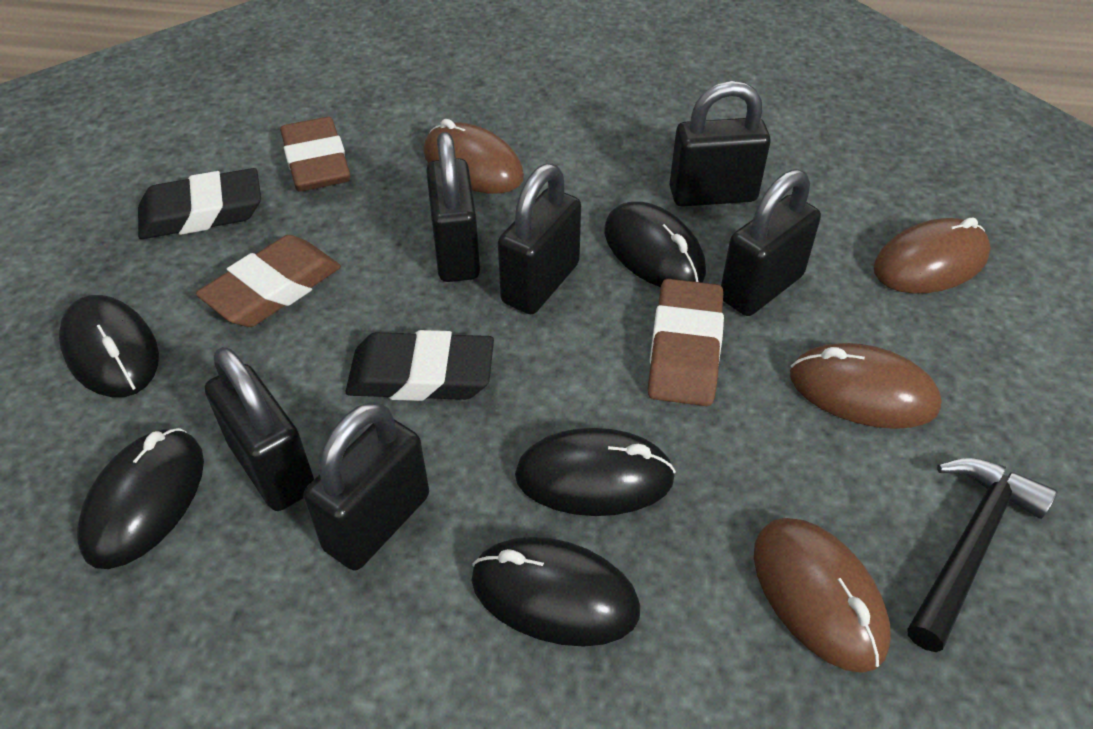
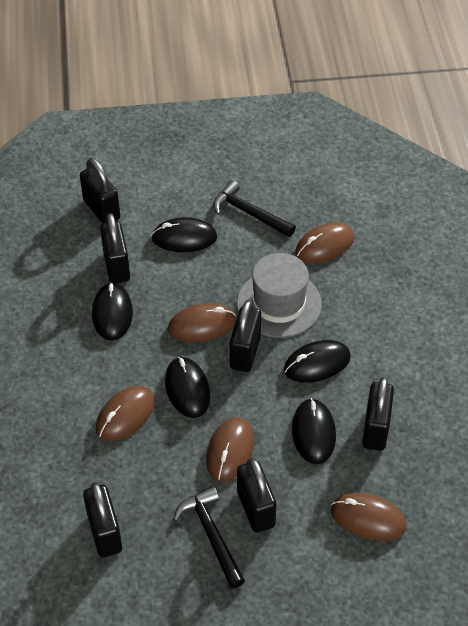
black eraser: [138,168,261,239] [346,330,494,401] = 2 -> none = 0
black hammer: [908,458,1057,652] = 1 -> [173,486,245,589] [213,180,296,237] = 2
brown eraser: [196,235,341,327] [280,117,350,192] [648,279,724,406] = 3 -> none = 0
brown mouse: [423,119,524,194] [754,518,891,673] [790,343,941,429] [874,217,991,293] = 4 -> [96,386,155,441] [168,303,236,342] [206,417,254,482] [295,222,354,263] [331,493,406,541] = 5
grey hat: none = 0 -> [237,253,322,338] = 1

